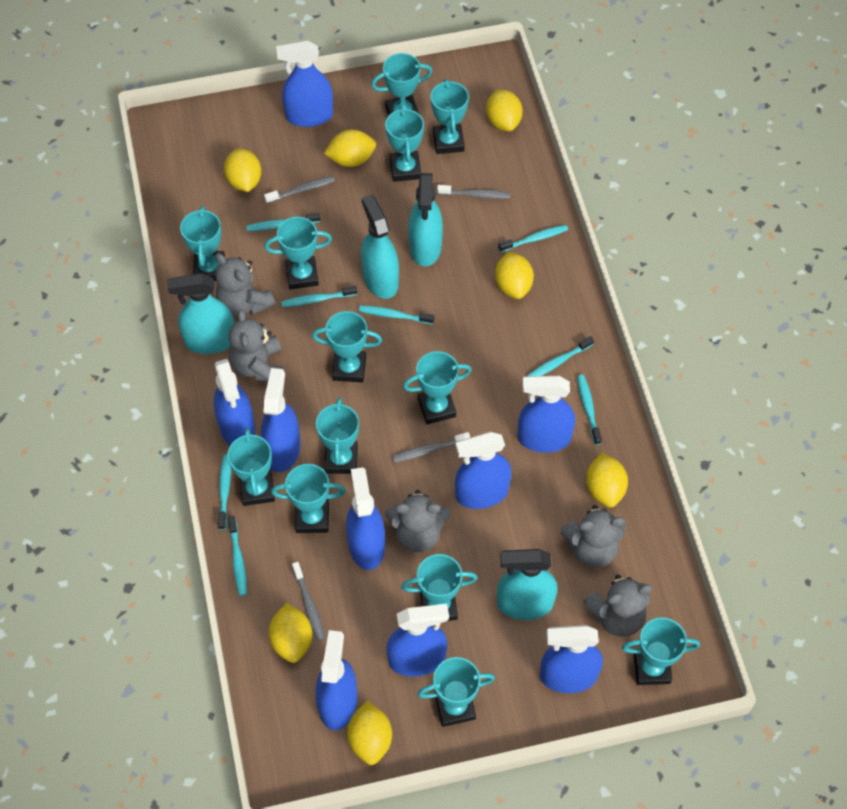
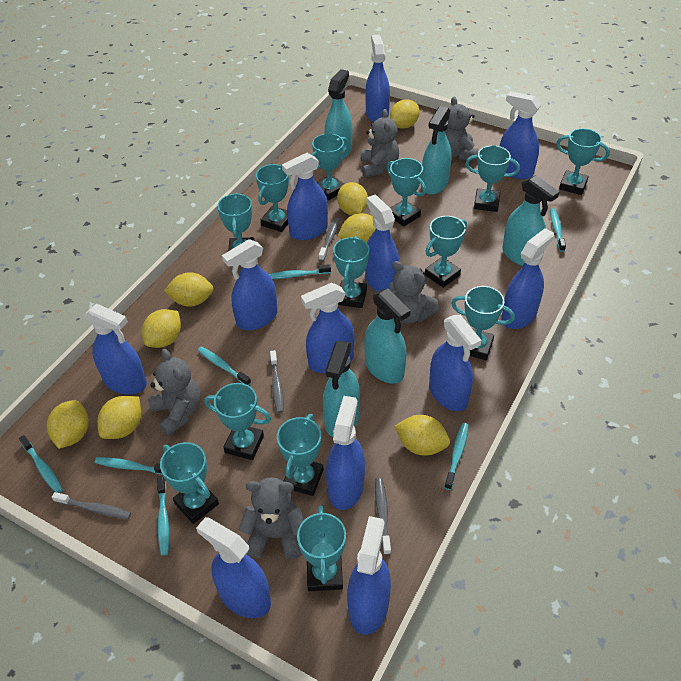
blue spray bottle: [214,359,255,446] [261,368,301,472] [276,41,333,127] [316,630,357,730] [346,467,385,570] [387,604,449,677] [455,432,511,509] [518,376,575,453] [540,625,603,693] = 9 -> [84,303,147,395] [196,517,271,618] [222,239,278,330] [282,153,328,240] [301,283,354,373] [326,396,365,510] [347,516,391,635] [365,35,390,123] [365,195,400,292] [429,315,481,411] [500,91,541,179] [501,228,554,329] = 12
turquoise spray bottle: [167,273,234,354] [361,195,399,299] [408,173,443,266] [497,549,557,620] = 4 -> [323,341,360,437] [325,69,352,160] [364,288,411,384] [421,106,451,195] [502,175,559,266] = 5
turquoise toothbrush: [218,455,231,530] [228,516,247,596] [247,213,320,231] [282,285,357,307] [359,305,434,324] [498,225,568,252] [527,336,594,376] [577,375,602,445] = 8 -> [19,435,63,493] [95,457,163,475] [157,477,169,556] [197,347,251,386] [269,264,331,279] [444,423,469,490] [550,208,566,252] = 7
yellow lemon: [224,148,261,192] [268,603,313,663] [324,129,376,167] [347,701,392,765] [486,90,523,131] [495,252,534,299] [586,453,628,508] = 7 -> [47,400,89,449] [97,396,141,439] [142,309,181,348] [164,272,214,307] [337,182,368,215] [338,213,376,243] [390,99,420,129] [394,415,450,456] = 8

